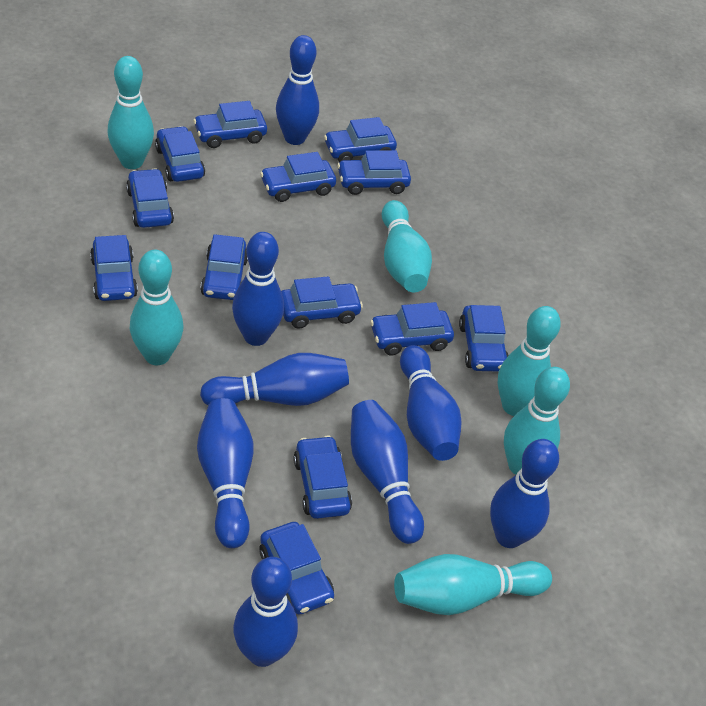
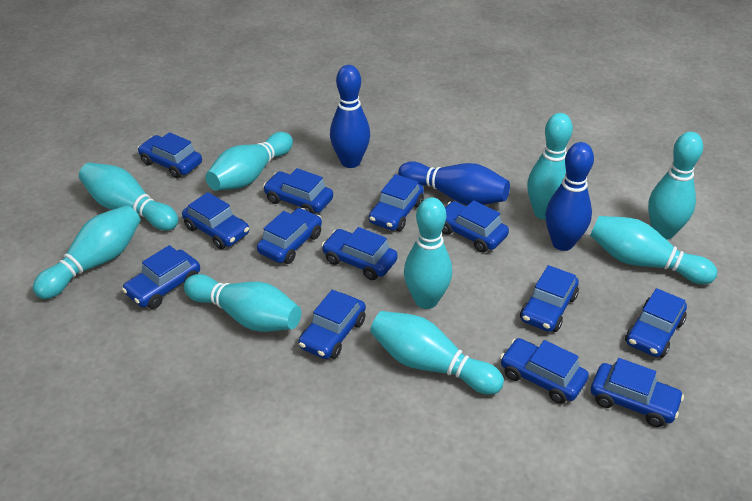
blue bowling pin: [197,398,253,548] [200,353,349,406] [232,232,284,346] [233,557,298,667] [276,35,319,145] [351,400,424,544] [400,345,462,461] [490,439,559,548] = 8 -> [330,65,370,168] [398,161,510,205] [545,142,594,251] = 3
turquoise bowling pin: [108,56,154,169] [130,250,183,365] [382,200,432,292] [394,554,552,615] [498,306,561,416] [504,367,570,475] = 6 -> [33,205,141,299] [79,162,178,231] [184,274,301,332] [205,132,293,191] [370,311,504,395] [404,197,452,309] [527,113,573,220] [590,216,717,284] [648,132,703,240] = 9

